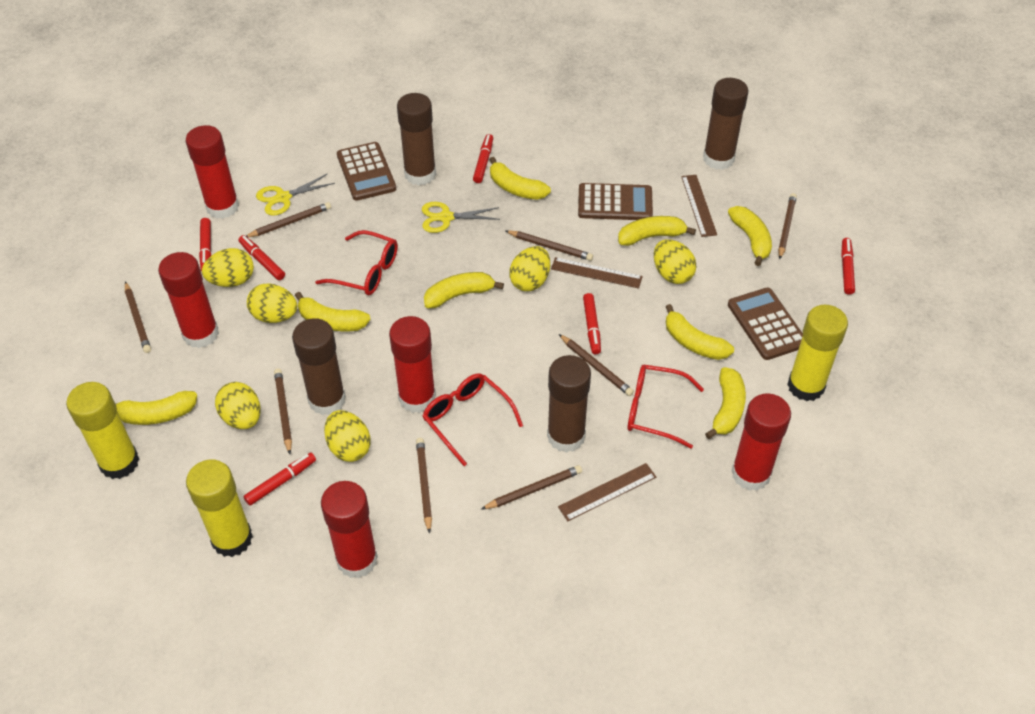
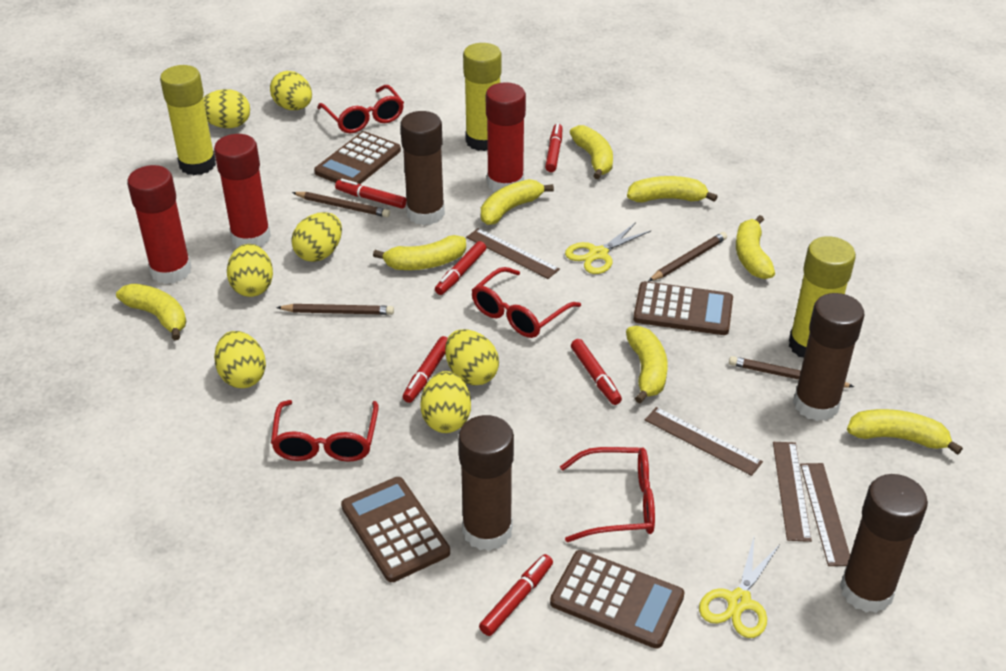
brown calculator: [337,142,396,201] [578,183,653,220] [728,287,803,360] = 3 -> [314,131,401,184] [341,477,450,582] [550,550,685,649] [633,281,733,335] = 4
brown pencil: [125,282,151,353] [246,202,331,238] [274,369,292,454] [416,438,432,534] [481,465,582,510] [506,230,593,261] [559,334,634,396] [778,193,797,259] = 8 -> [276,304,394,315] [292,192,390,217] [648,232,727,282] [729,356,855,387] = 4
brown ruler: [551,257,643,289] [558,463,656,521] [681,175,717,237] = 3 -> [466,228,560,279] [645,407,763,476] [773,442,812,542] [800,463,850,566] = 4
red glasses: [315,230,398,295] [422,373,523,466] [627,365,704,449] = 3 -> [271,400,379,462] [317,85,404,133] [471,267,581,338] [560,447,655,542] = 4
red glue stick: [158,252,219,348] [186,125,239,219] [321,481,378,578] [389,316,436,413] [731,393,791,491] = 5 -> [127,165,191,284] [214,134,271,248] [486,82,526,192] = 3
yellow egg: [202,248,254,287] [215,382,261,429] [247,283,297,323] [324,410,370,462] [509,246,550,291] [654,239,697,284] = 6 -> [203,89,250,128] [214,331,266,388] [227,244,273,297] [270,71,312,110] [291,212,342,262] [421,371,471,433] [445,329,499,385] = 7

